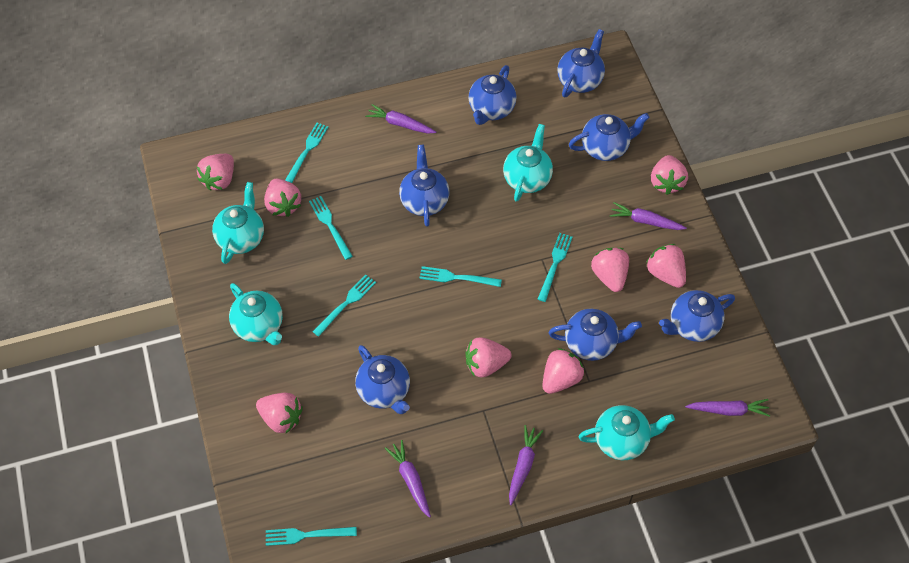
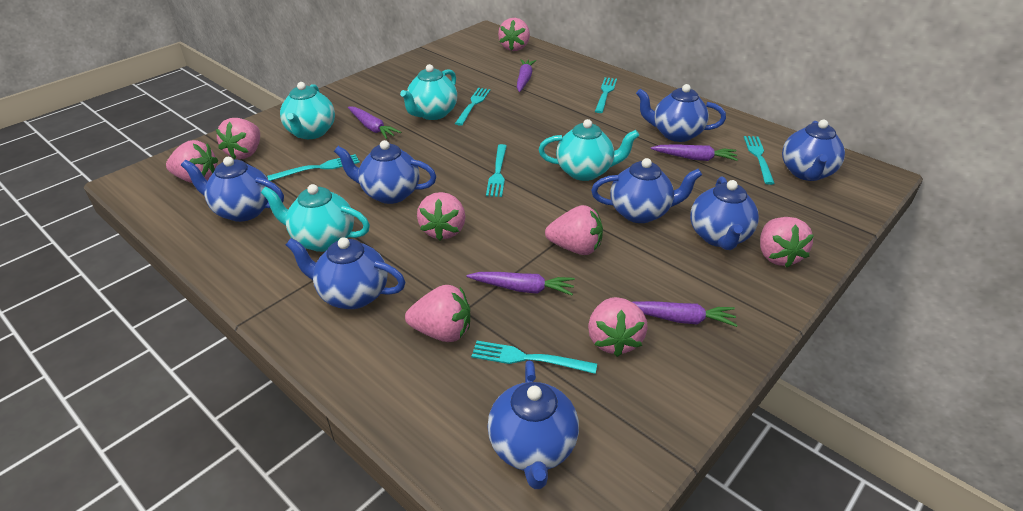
blue teapot: [355,345,410,414] [399,145,449,227] [468,65,517,125] [549,309,642,361] [557,29,605,97] [569,113,650,161] [659,290,735,342] = 7 -> [181,157,284,222] [286,237,405,309] [334,140,437,204] [487,360,579,489] [591,158,702,223] [636,84,726,142] [690,176,759,250] [782,120,845,181] = 8

